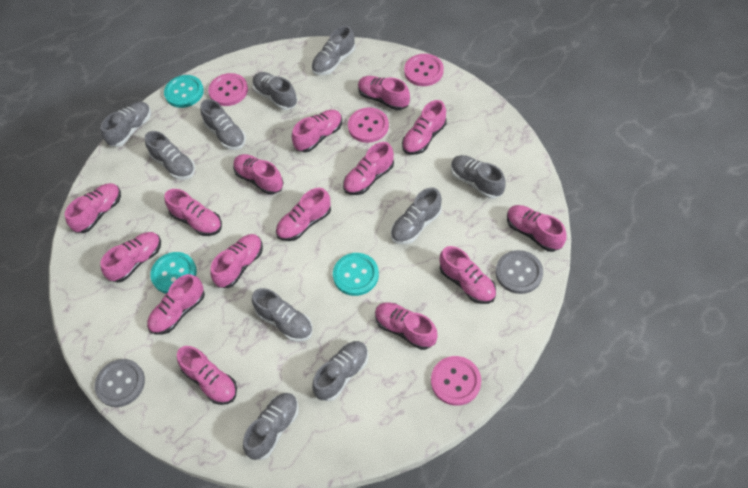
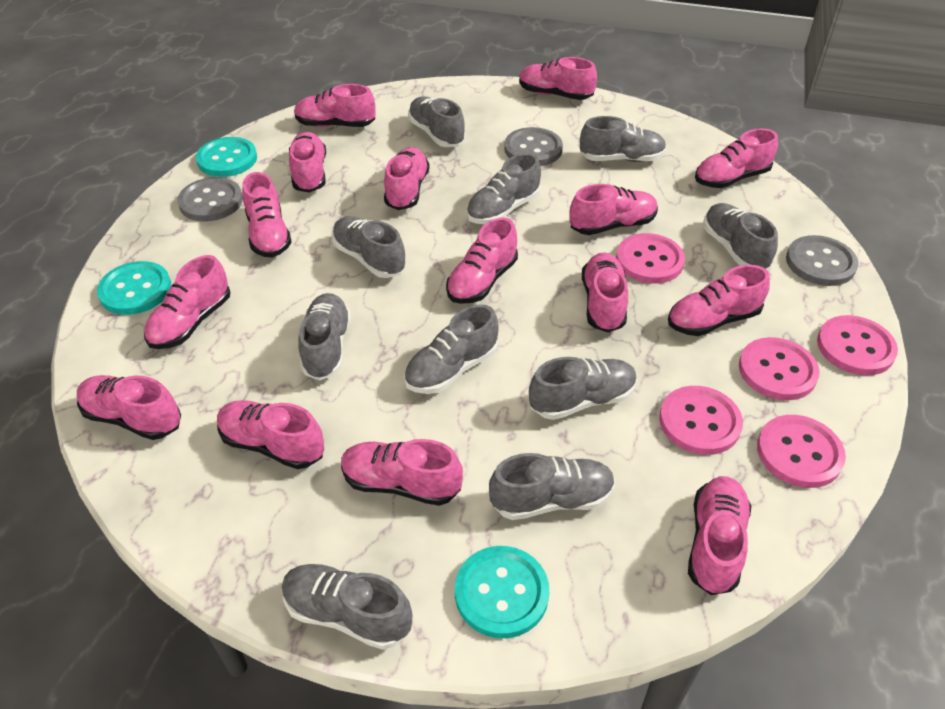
grey button: [95,359,145,407] [496,250,543,294] = 2 -> [178,177,243,221] [504,127,563,166] [786,235,858,286] = 3
pink button: [208,73,248,106] [348,107,389,143] [404,54,444,86] [431,356,481,406] = 4 -> [616,233,685,284] [659,386,743,455] [739,337,820,400] [757,415,846,488] [817,315,898,375] = 5

